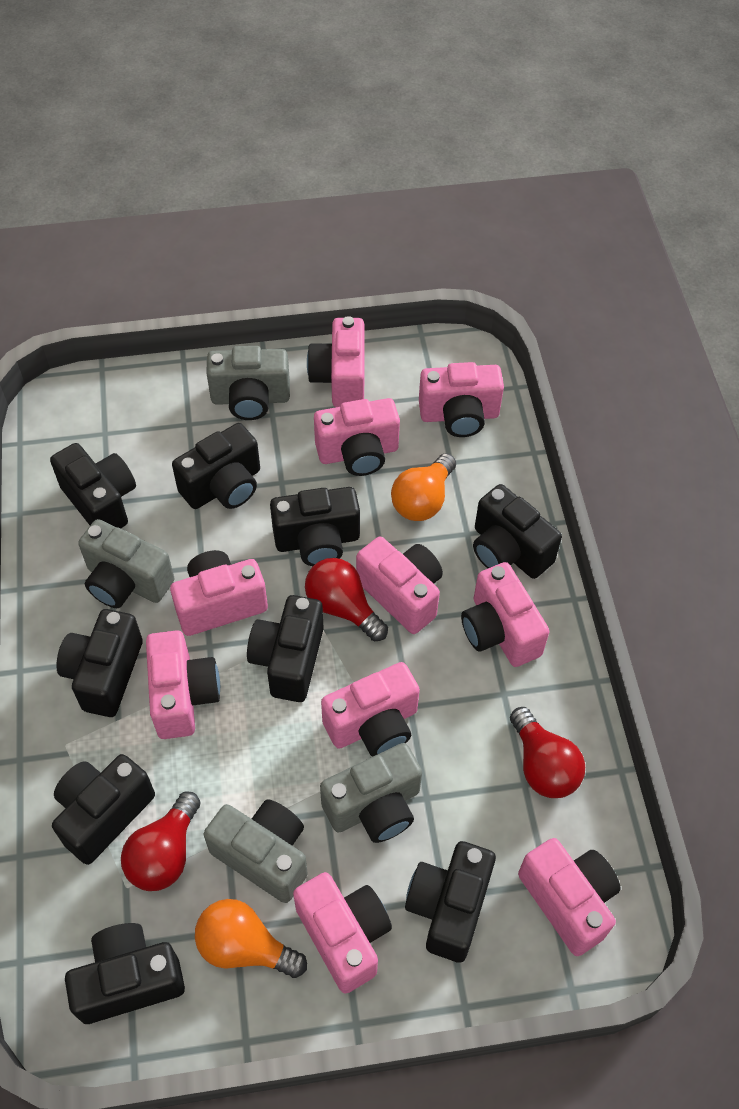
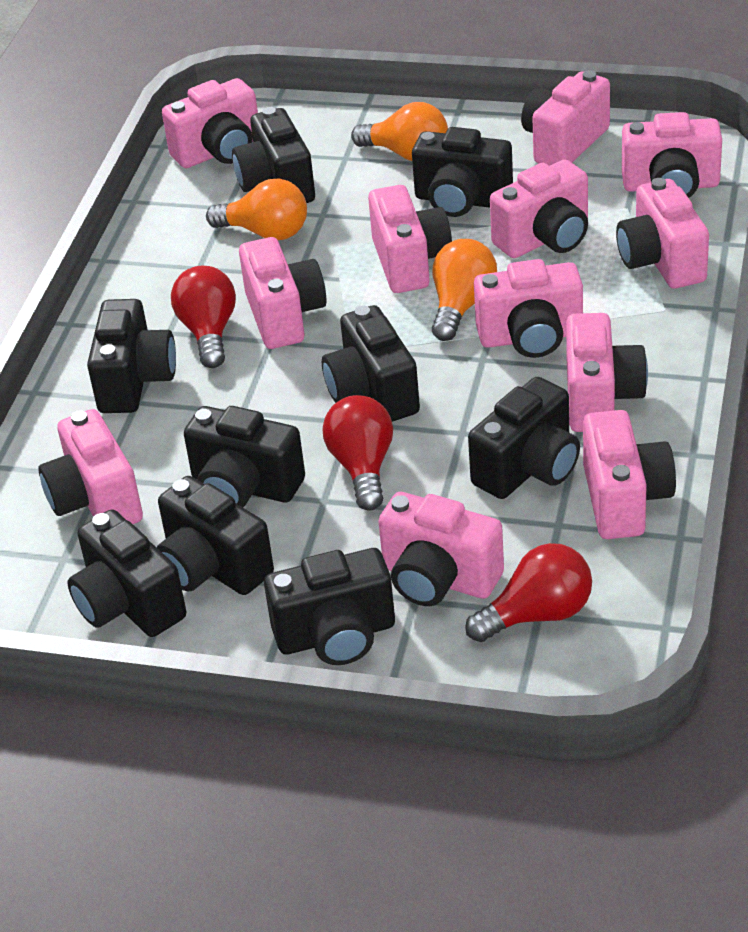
grey camera: [78,519,175,608] [204,799,308,903] [206,346,290,420] [320,743,422,843] = 4 -> none = 0
orange light bulb: [195,899,307,978] [391,453,456,521] = 2 -> [206,179,307,240] [351,102,448,161] [432,239,497,341] = 3
pink camera: [146,630,220,739] [170,550,268,636] [293,872,392,994] [307,316,364,407] [314,398,400,476] [321,662,420,757] [356,537,443,634] [419,362,504,437] [461,562,550,667] [518,838,621,956] = 10 -> [38,409,143,524] [162,78,258,168] [239,237,327,349] [368,185,452,293] [378,492,504,606] [474,259,583,358] [490,160,588,258] [521,70,610,166] [566,313,648,432] [583,410,676,539] [616,178,709,288] [622,112,722,198] = 12

